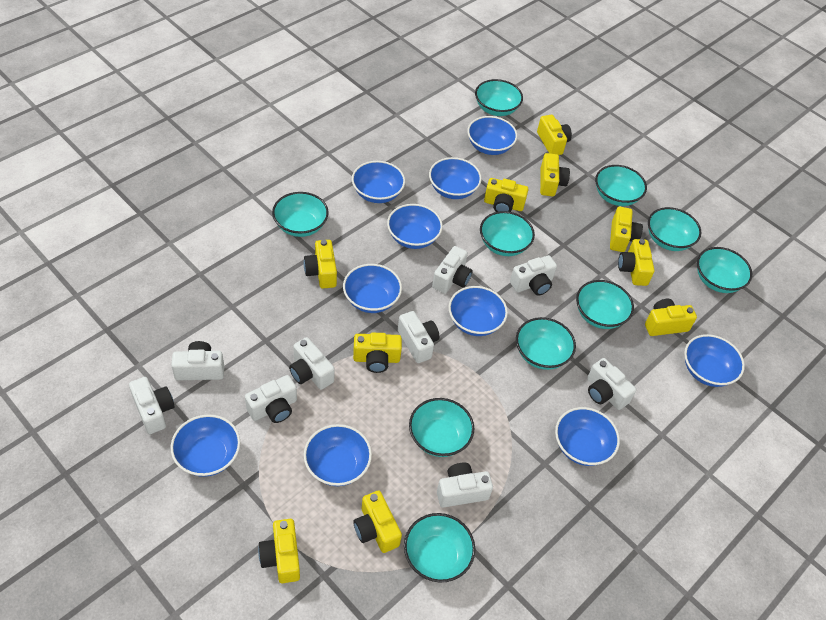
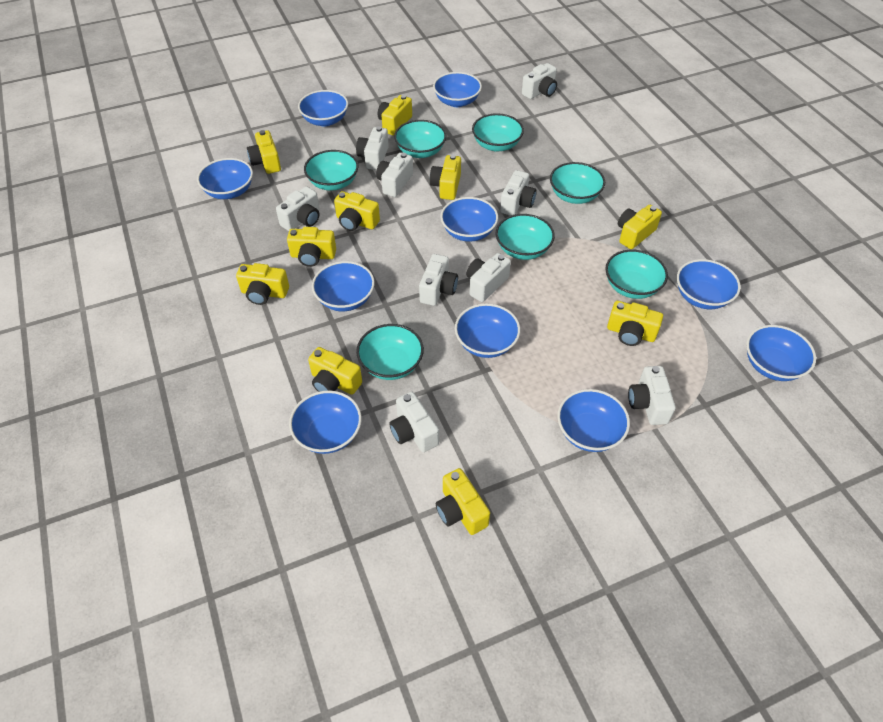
turquoise bowl: [272,192,329,237] [404,513,475,582] [409,398,474,457] [475,79,523,116] [480,211,535,256] [516,317,576,370] [576,280,634,329] [595,165,647,206] [648,207,701,251] [697,247,752,293] = 10 -> [304,150,358,191] [356,324,424,380] [394,120,446,158] [472,113,524,152] [496,214,555,260] [550,162,605,204] [605,250,668,299] = 7

